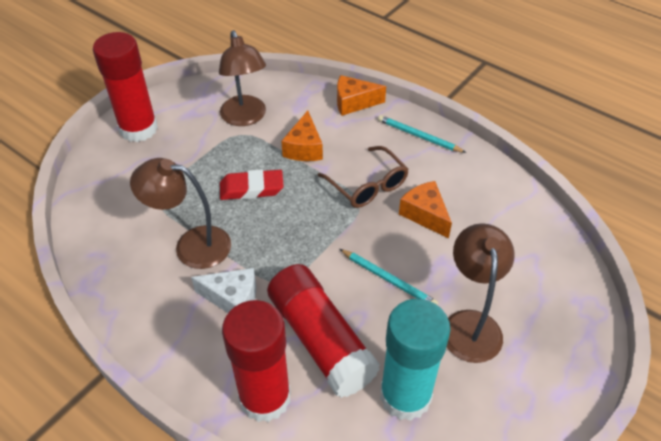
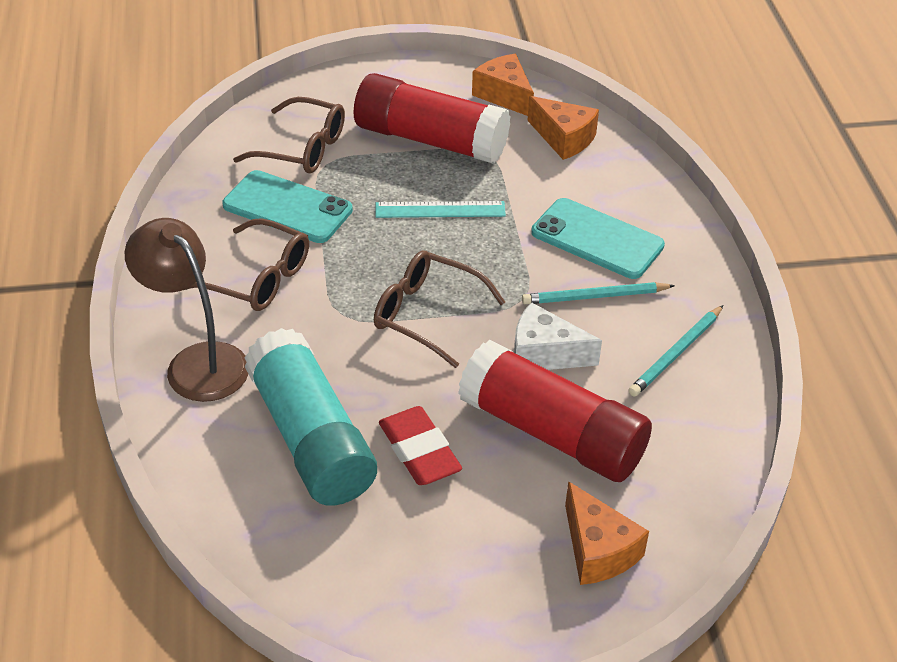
brown glasses: [317,146,409,208] = 1 -> [184,218,309,311] [233,97,345,174] [374,250,505,368] = 3
brown lamp: [130,158,231,269] [219,30,266,126] [447,223,515,363] = 3 -> [125,218,248,402] = 1
red glue stick: [93,32,158,142] [222,300,291,422] [267,264,380,398] = 3 -> [354,73,511,164] [458,340,652,482] = 2
turquoise phone: none = 0 -> [222,170,353,243] [531,198,665,279] = 2
turquoise ruler: none = 0 -> [375,201,506,218] = 1

